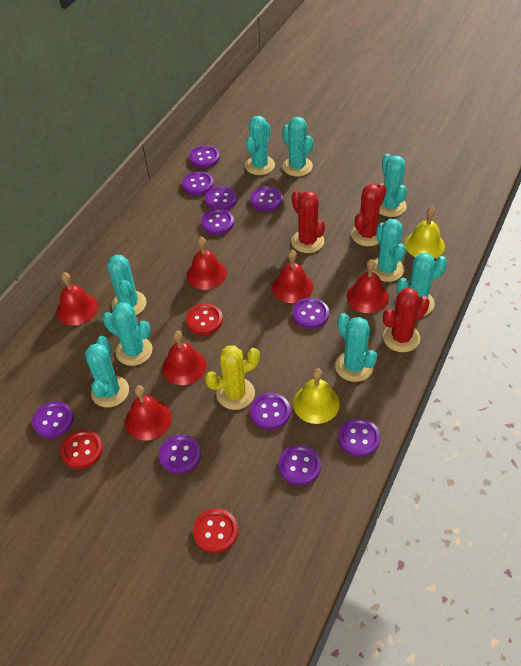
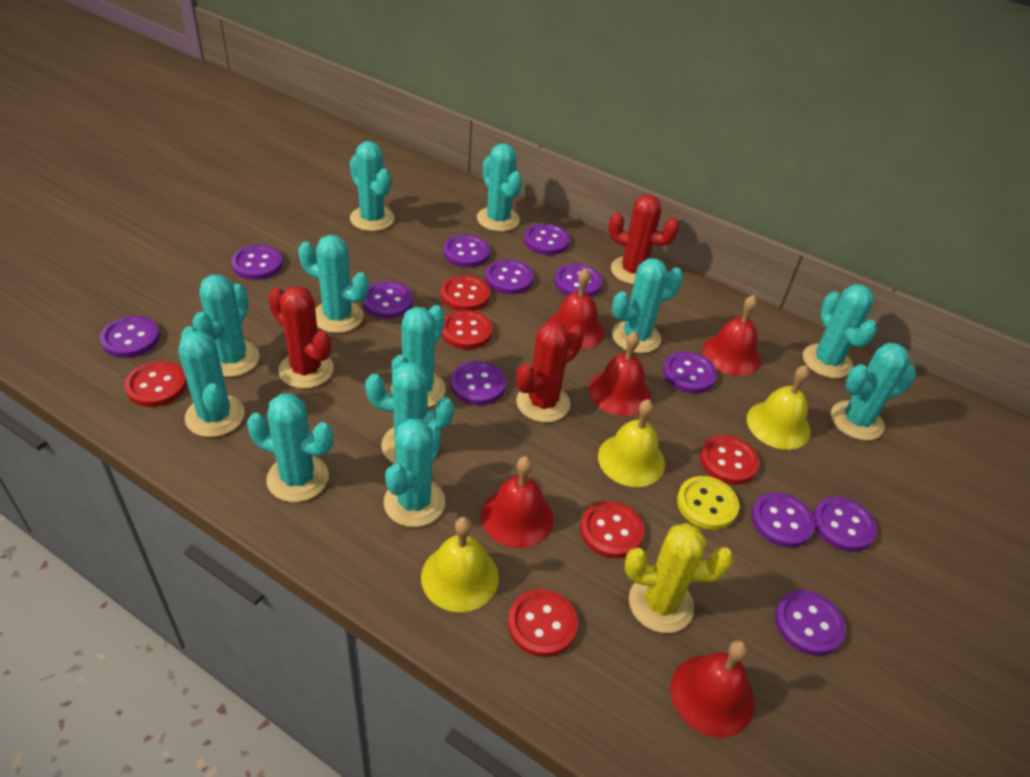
purple button: [32,401,74,439] [159,434,201,474] [182,171,214,195] [189,145,220,168] [201,209,234,235] [205,186,237,210] [250,186,282,211] [250,393,290,430] [278,445,321,485] [292,298,329,329] [338,418,380,457] = 11 -> [100,316,160,358] [231,245,283,280] [362,281,413,319] [443,234,490,268] [451,361,506,405] [485,259,533,294] [524,223,570,255] [554,263,602,297] [663,351,717,393] [751,492,815,548] [775,590,846,656] [813,497,877,552] = 12
red bell: [56,272,98,325] [125,385,172,441] [162,331,206,385] [186,237,227,290] [272,250,313,303] [347,259,389,313] = 6 -> [481,456,554,548] [547,268,604,350] [589,332,651,416] [670,640,754,738] [702,295,761,376] = 5
red button: [60,430,103,469] [186,304,223,335] [193,508,238,553] = 3 -> [125,361,187,407] [441,275,490,311] [441,310,492,349] [508,589,578,657] [580,501,644,558] [700,435,760,485] = 6
turquoise cactus: [85,336,129,408] [103,302,152,366] [108,255,147,315] [245,116,275,175] [282,117,313,176] [335,313,378,382] [373,219,406,282] [379,154,407,217] [397,253,447,316] = 9 -> [179,326,245,437] [192,275,260,377] [247,394,334,502] [298,235,369,333] [350,141,395,231] [365,362,454,464] [384,419,445,527] [391,305,446,408] [477,143,522,232] [612,258,683,353] [803,284,877,378] [831,343,916,441] = 12
yellow bell: [293,368,340,424] [405,206,445,258] = 2 -> [421,517,499,612] [598,399,665,487] [747,365,811,450] = 3
yellow button: none = 0 -> [677,476,739,530] = 1

